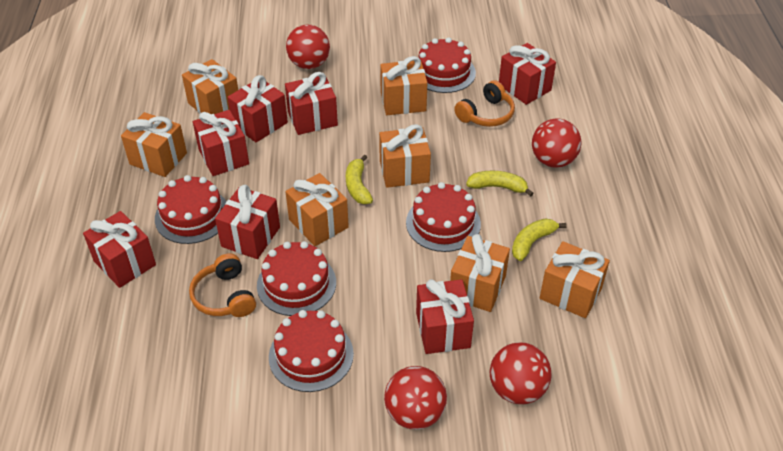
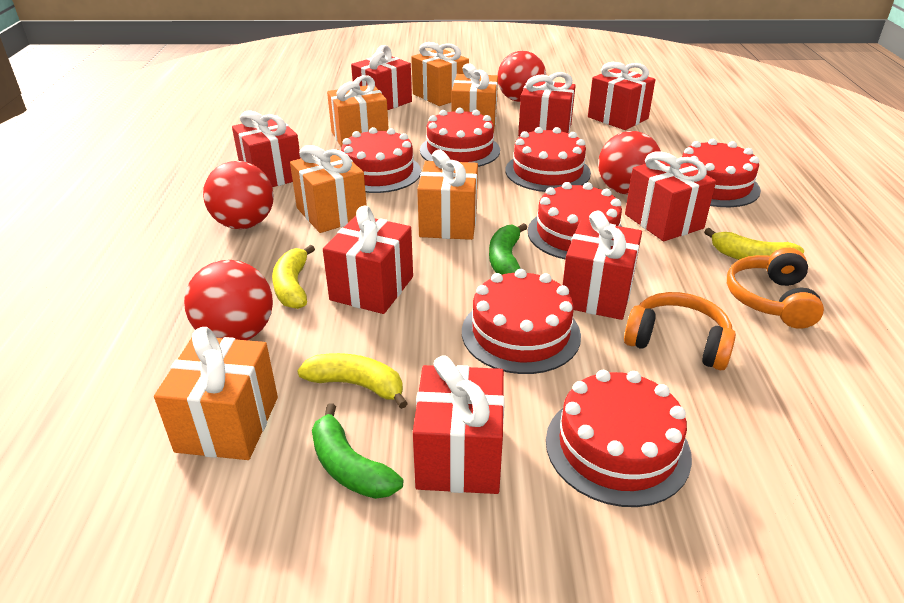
green banana: none = 0 -> [312,403,403,499] [489,223,527,275] = 2
orange gift: [121,112,187,177] [182,59,238,114] [285,173,349,246] [379,124,431,188] [380,56,427,115] [450,234,510,312] [540,241,610,318] = 7 -> [154,327,278,460] [290,145,367,233] [327,75,389,147] [411,42,469,106] [417,150,478,240] [452,63,498,128] = 6
red cake: [155,175,226,244] [257,241,336,316] [269,310,354,392] [406,182,481,252] [418,37,476,93] = 5 -> [341,127,421,193] [420,108,500,167] [462,269,581,374] [505,127,591,192] [528,182,622,260] [546,370,692,507] [682,139,761,207] = 7
red gift: [83,211,156,288] [193,110,249,176] [215,185,280,259] [228,75,288,143] [285,72,338,135] [416,279,474,354] [499,43,556,105] = 7 -> [232,110,301,187] [323,205,413,314] [351,45,412,110] [413,356,505,494] [518,72,576,136] [563,211,642,320] [588,62,655,130] [625,151,716,241] = 8

